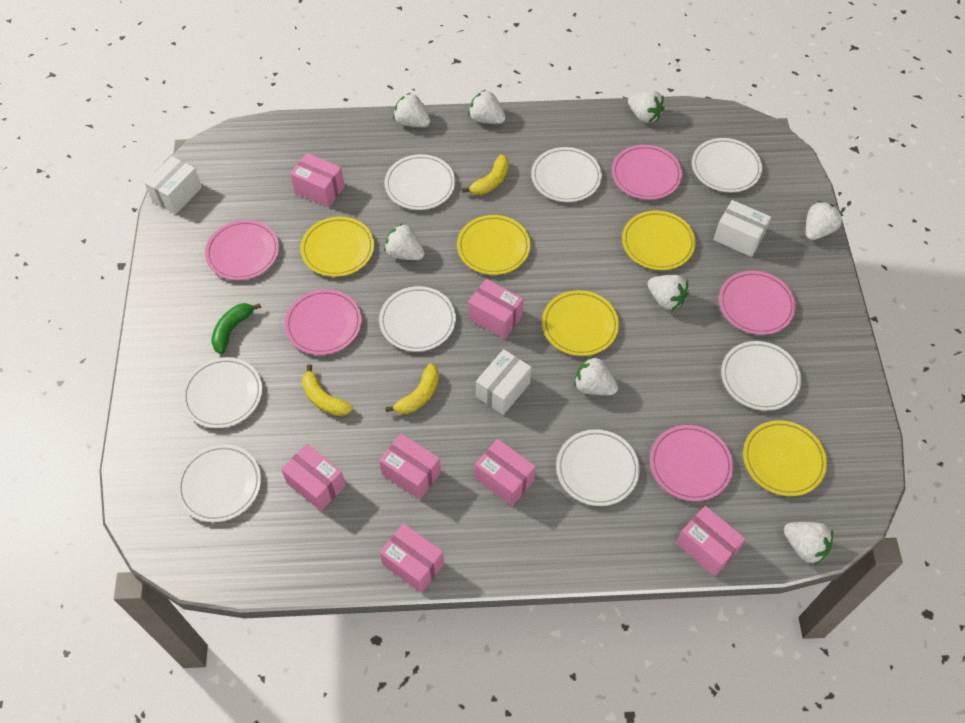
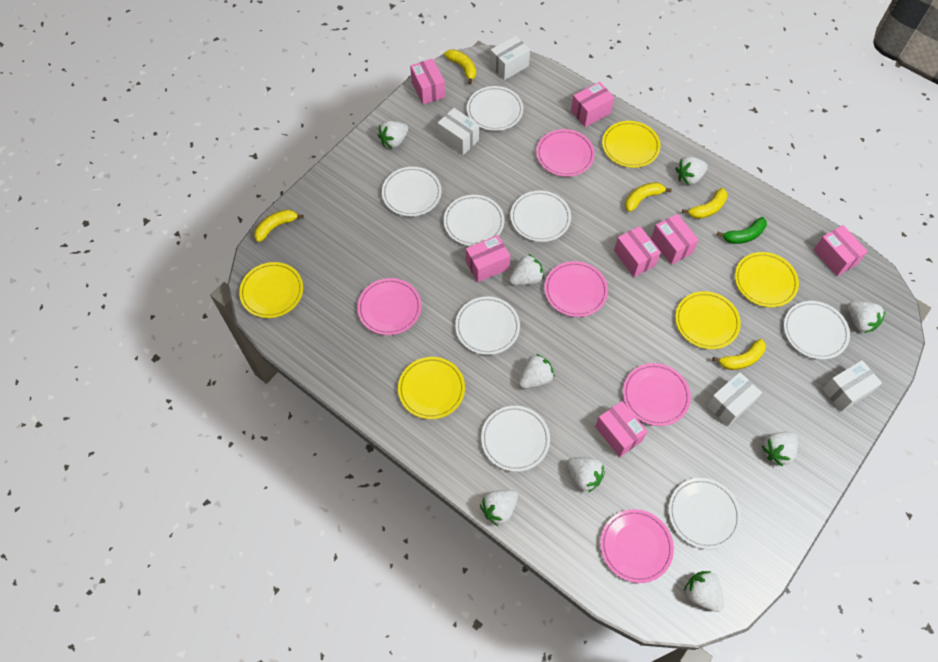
white box: [144,156,202,214] [476,349,531,415] [714,200,771,257] = 3 -> [438,108,479,155] [490,35,530,80] [706,372,762,426] [822,360,882,412] = 4
white strawberry: [384,223,425,260] [393,93,430,127] [468,90,506,124] [574,356,618,395] [628,90,664,123] [648,275,689,311] [784,522,833,565] [806,201,843,240] = 8 -> [378,121,408,148] [480,490,518,526] [509,254,544,285] [519,354,555,388] [567,457,605,492] [675,156,708,185] [684,571,724,612] [762,432,798,467] [847,301,886,333] = 9
yellow banana: [302,364,353,416] [385,363,439,414] [462,154,509,195] = 3 -> [254,209,304,242] [444,49,476,85] [625,182,672,212] [682,188,728,219] [712,339,766,370] = 5

